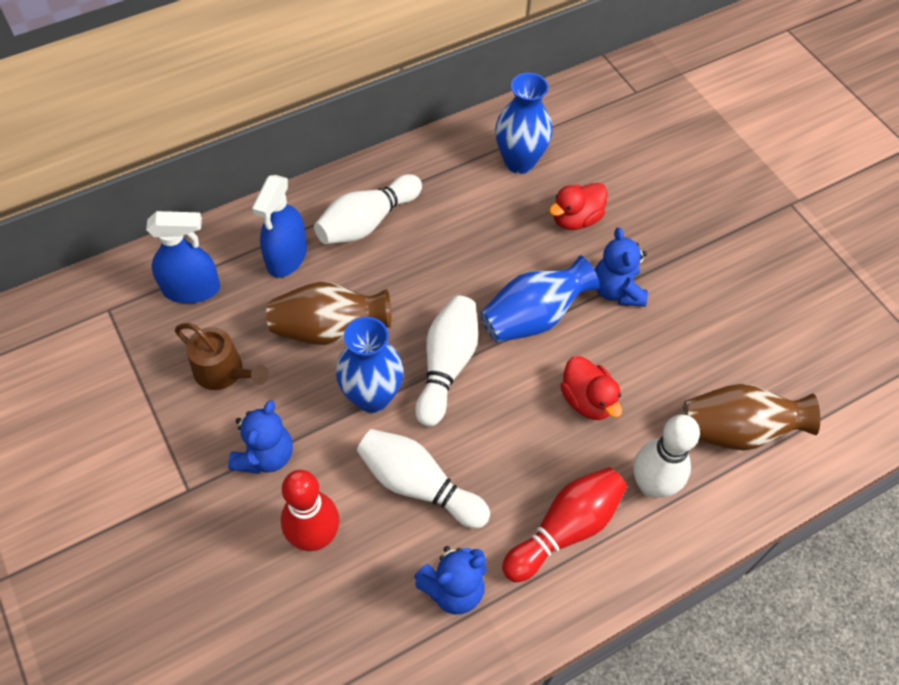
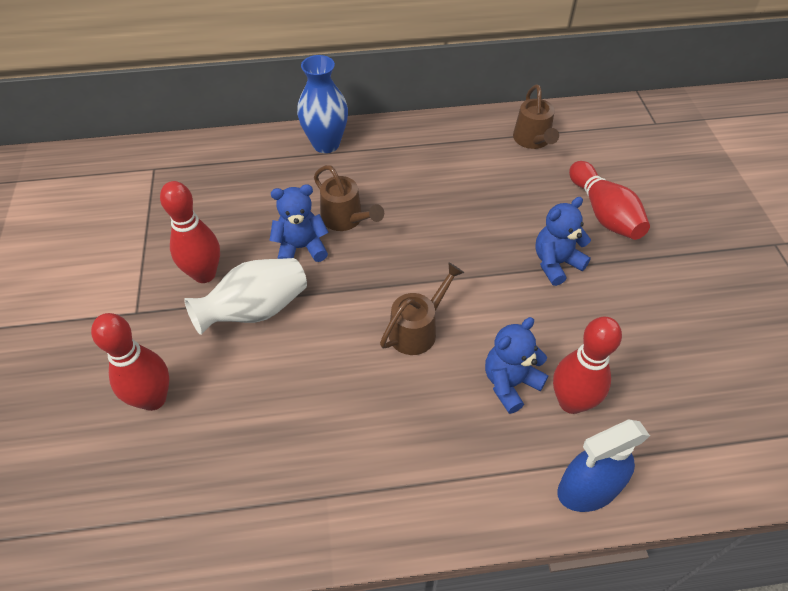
blue spray bottle: [146,211,220,303] [252,175,307,278] = 2 -> [557,419,650,512] = 1
blue vase: [336,317,404,413] [480,256,600,343] [495,73,552,174] = 3 -> [297,55,348,153] = 1
brown vase: [266,282,391,345] [683,384,820,451] = 2 -> none = 0
brown watering can: [175,323,269,390] = 1 -> [314,165,384,231] [380,263,464,355] [513,85,559,149] = 3
red bowling pin: [281,470,339,551] [502,467,627,582] = 2 -> [91,313,170,411] [160,181,220,283] [553,317,622,414] [569,161,650,240] = 4
red duck: [549,183,608,230] [561,356,622,420] = 2 -> none = 0
white bowling pin: [314,174,422,244] [357,429,490,528] [415,296,478,426] [633,415,700,498] = 4 -> none = 0
white vase: none = 0 -> [184,258,307,335] = 1

